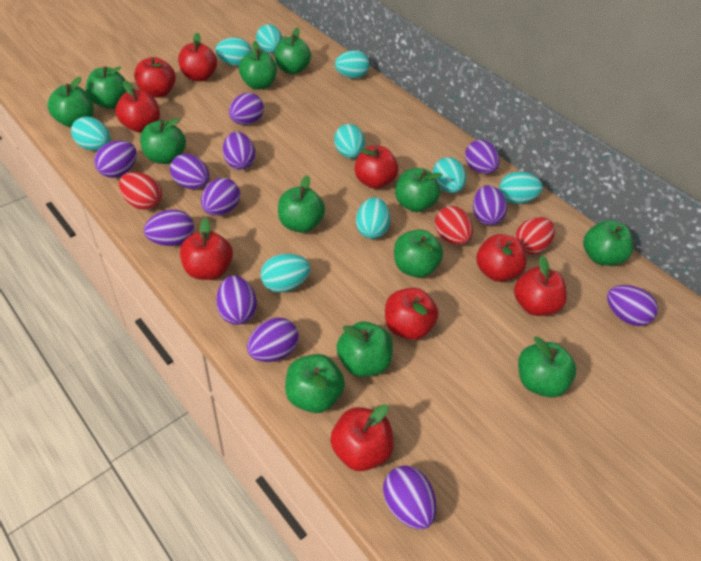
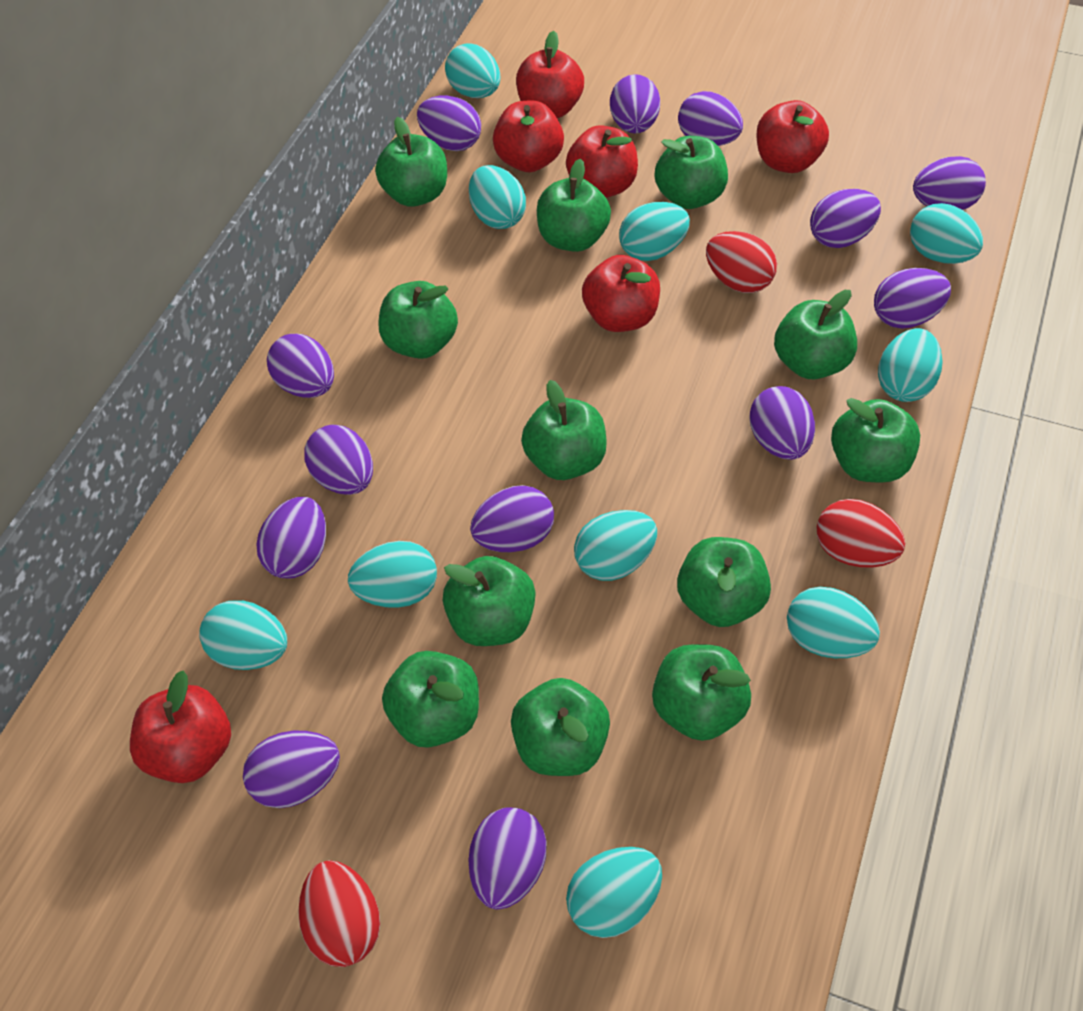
purple egg: [94,141,137,178] [144,210,194,246] [170,154,209,189] [201,178,240,216] [216,275,257,325] [223,132,255,170] [229,93,264,125] [247,317,299,362] [383,465,437,529] [465,140,499,174] [473,185,507,225] [607,285,658,326] = 12 -> [243,731,340,808] [257,497,326,578] [267,334,334,398] [304,425,373,495] [417,96,481,151] [469,807,547,910] [470,485,554,552] [610,74,660,133] [678,91,743,146] [749,386,815,460] [810,189,881,248] [874,268,951,329] [913,156,986,210] = 13
red apple: [116,80,160,132] [134,57,176,98] [178,32,217,81] [180,218,233,280] [331,404,394,471] [354,146,398,189] [385,288,439,340] [476,234,527,282] [514,255,567,316] = 9 -> [130,671,231,783] [493,100,564,172] [516,31,584,118] [566,125,638,198] [582,255,660,332] [756,100,829,173] = 6
turquoise egg: [71,117,111,151] [215,37,252,66] [256,24,283,54] [260,254,310,293] [334,124,365,158] [335,50,370,79] [356,197,390,239] [433,157,466,193] [499,172,543,204] = 9 -> [199,601,287,670] [348,541,437,608] [445,43,501,98] [469,165,526,229] [566,847,662,938] [574,510,657,581] [619,202,690,261] [787,587,880,658] [878,328,943,402] [910,203,983,264] = 10

